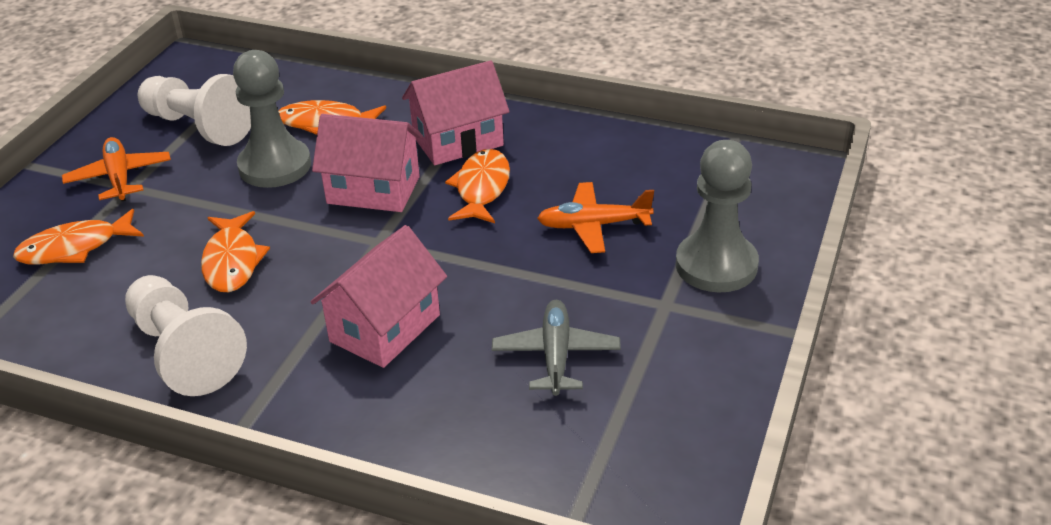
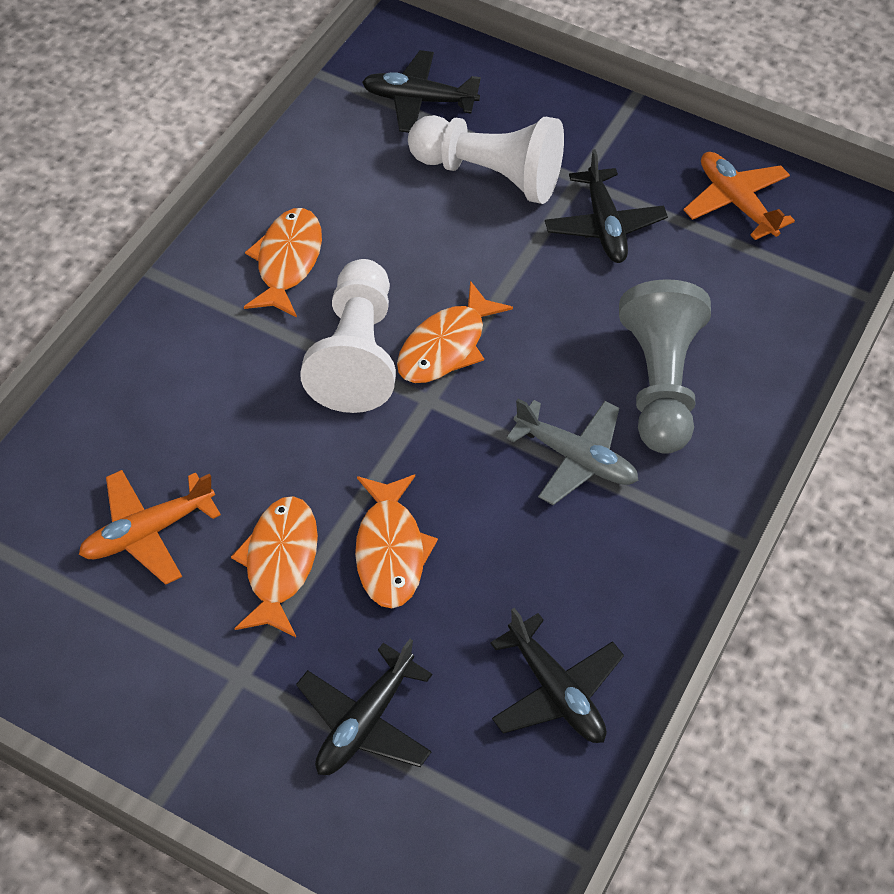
black plane: none = 0 -> [296,639,432,775] [362,50,481,133] [490,608,624,743] [545,149,668,263] = 4
grey pawn: [233,50,311,188] [676,140,759,293] = 2 -> [619,279,711,454] = 1
pink house: [310,225,447,368] [312,114,423,212] [402,60,509,165] = 3 -> none = 0

